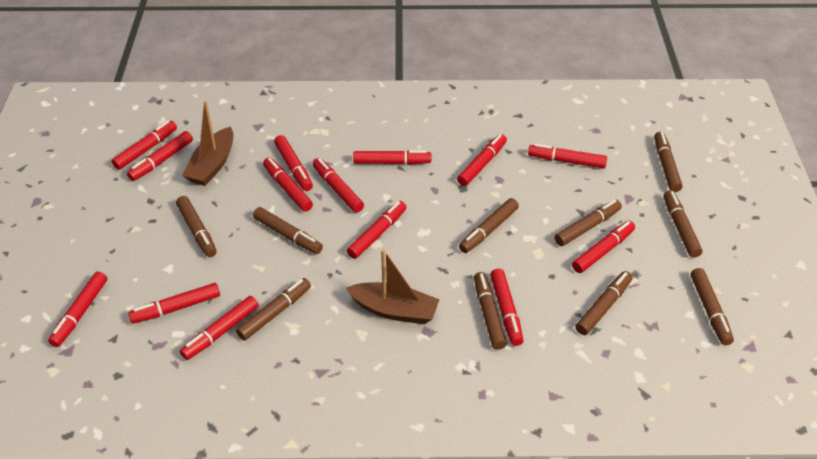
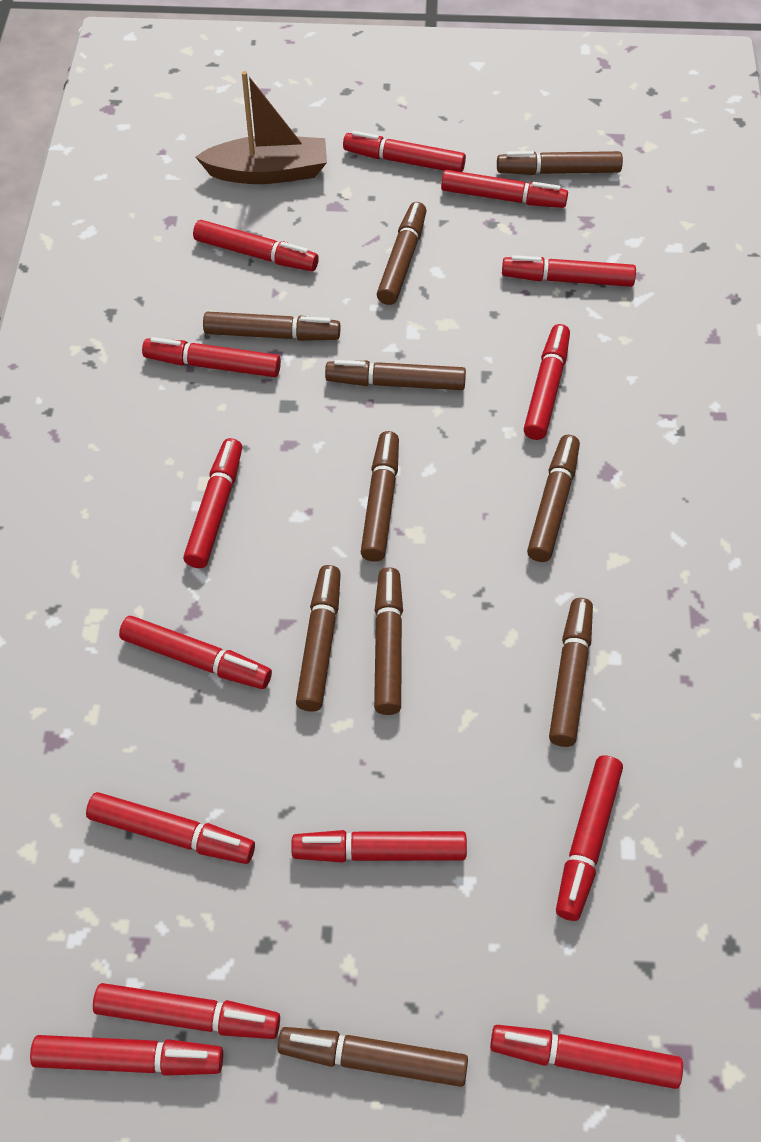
brown boat: [182,101,233,186] [346,249,440,324] = 2 -> [195,71,327,184] = 1

